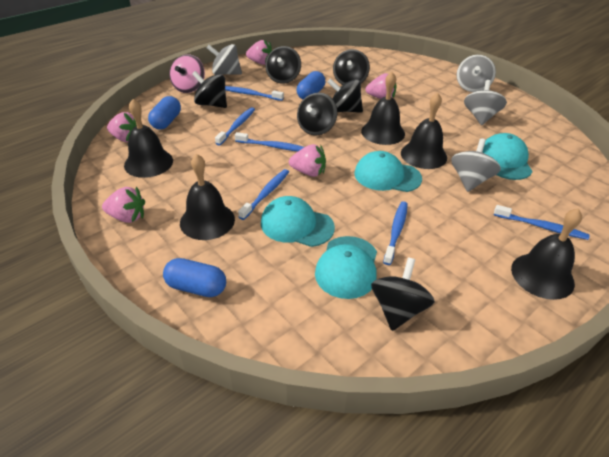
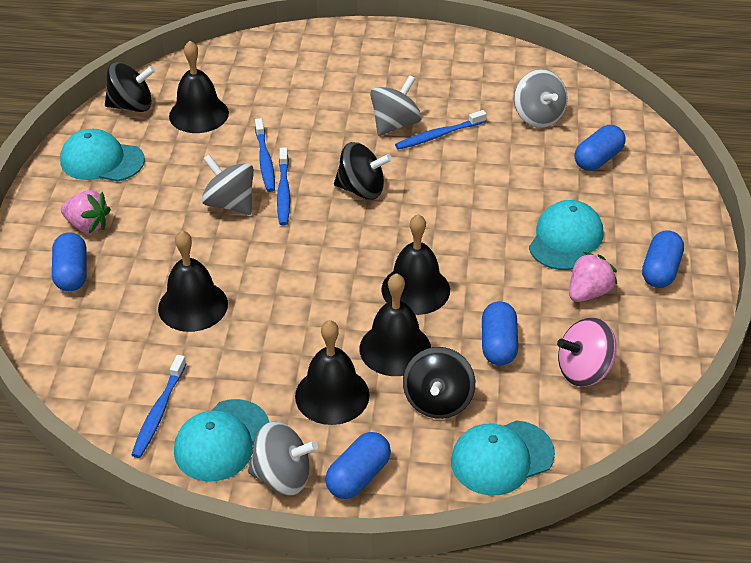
black spinning top: [192,71,227,108] [265,46,301,84] [297,92,337,136] [328,78,363,113] [333,49,370,85] [371,257,435,331] = 6 -> [105,62,155,112] [334,142,392,200] [403,347,475,419] = 3
blue capsule: [148,96,181,129] [163,258,226,297] [297,71,325,99] = 3 -> [52,233,87,291] [325,432,391,499] [482,301,518,366] [574,125,626,171] [642,230,684,288] = 5
blue toothbrush: [215,107,255,146] [225,86,284,101] [235,132,304,152] [238,169,289,220] [383,201,408,265] [494,205,590,240] = 6 -> [131,355,186,458] [255,118,275,192] [277,148,290,226] [395,110,487,150] = 4
pink strawberry: [102,187,145,223] [107,112,137,142] [246,40,272,65] [289,144,326,177] [365,73,397,99] = 5 -> [61,190,111,233] [569,252,617,302] = 2

